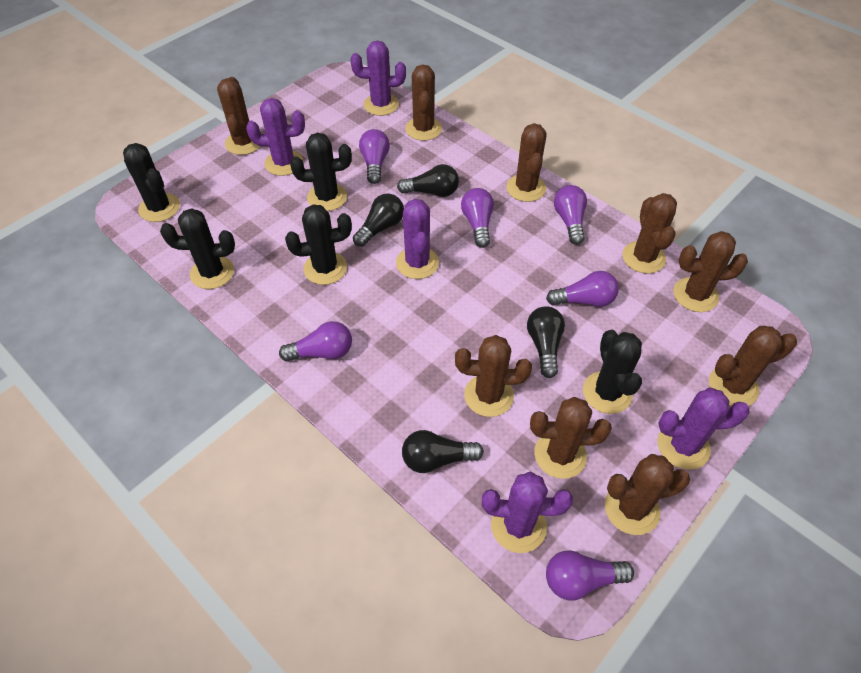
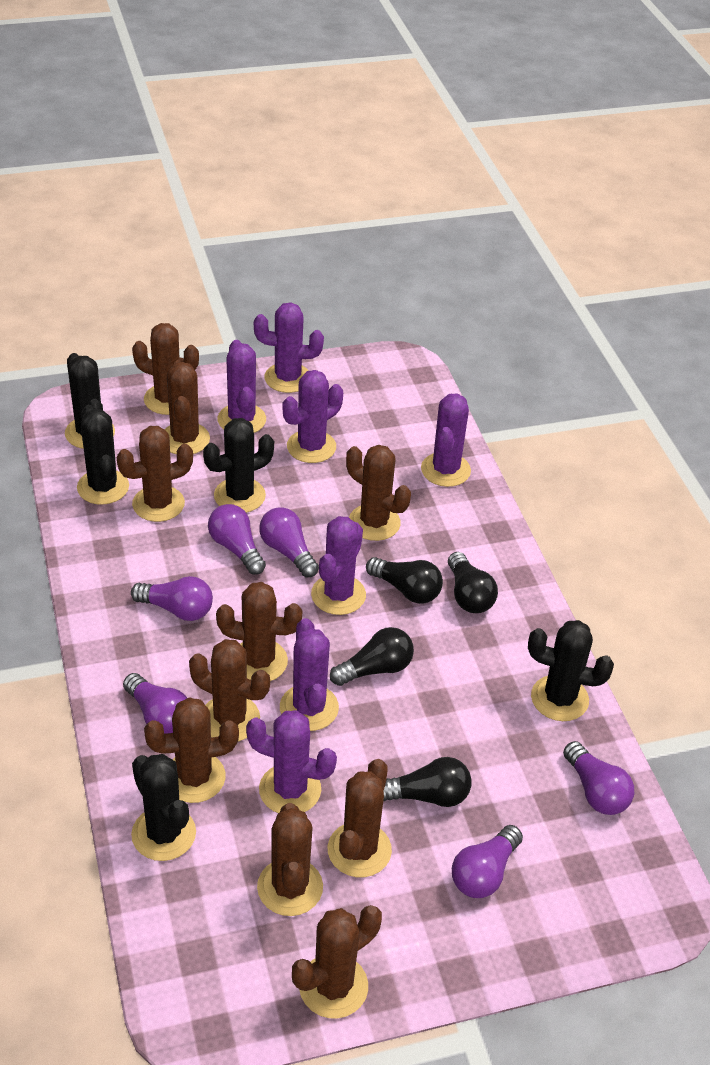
brown cactus: [217,77,260,155] [405,65,442,141] [455,335,532,417] [506,123,547,202] [530,397,612,479] [605,454,690,535] [622,193,677,274] [673,231,748,312] [709,326,797,406] = 9 -> [116,426,193,522] [132,323,199,415] [144,697,239,803] [164,362,210,454] [189,639,270,742] [216,582,302,681] [257,803,323,916] [292,905,382,1019] [328,759,392,877] [346,445,411,541] = 10
purple cactus: [246,98,305,176] [351,41,406,116] [396,199,439,279] [482,472,573,553] [657,388,750,470] = 5 -> [217,340,266,433] [246,710,337,813] [254,302,324,393] [280,618,339,731] [282,370,343,463] [311,516,366,615] [421,393,471,487] = 7

